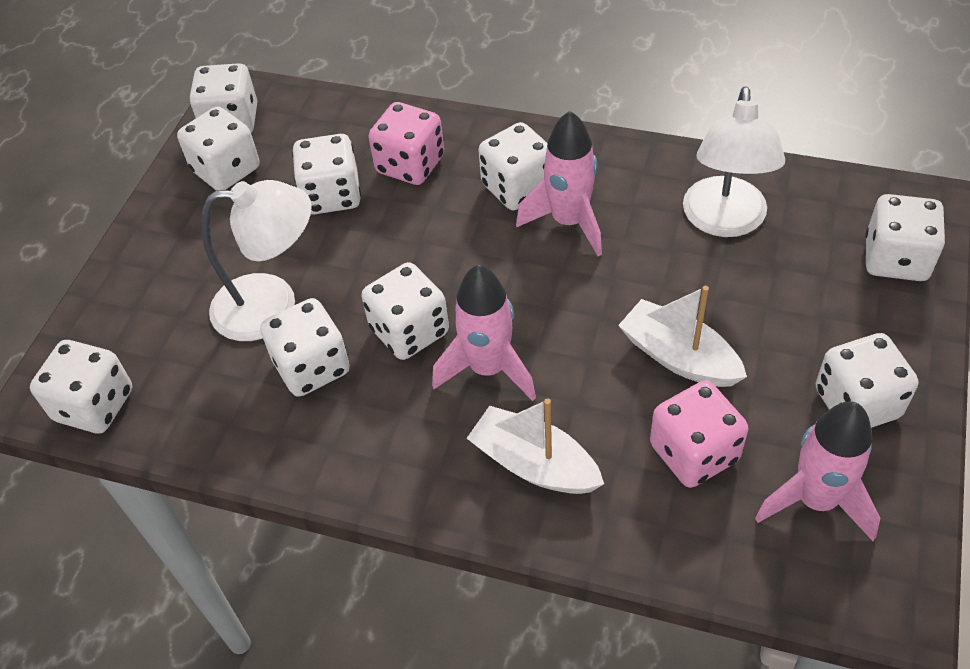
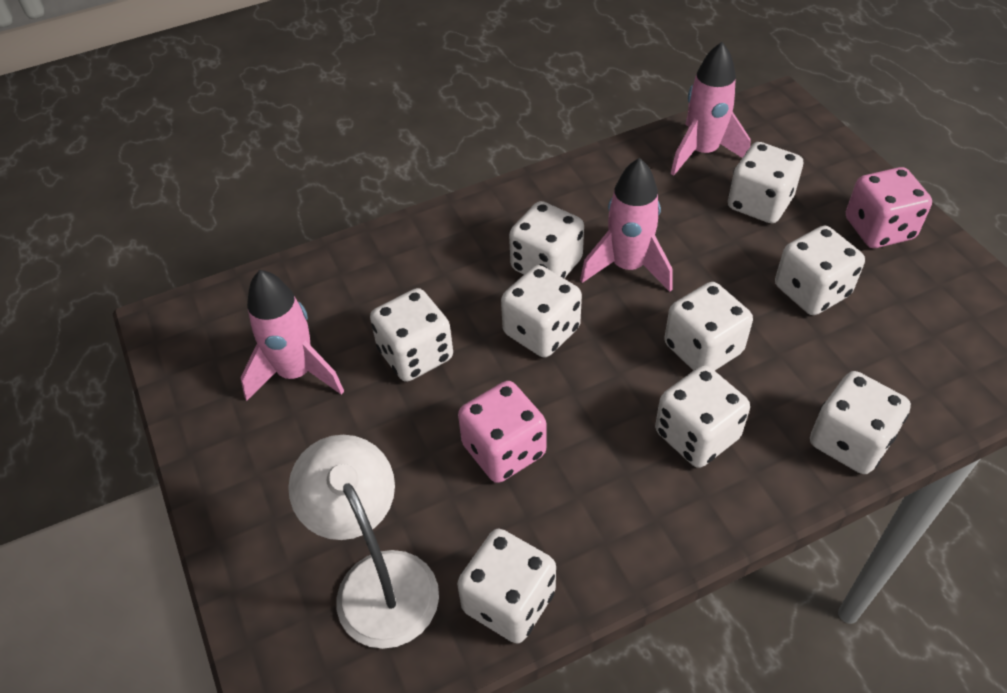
white boat: [467,398,604,494] [618,286,747,387] = 2 -> none = 0
white lamp: [201,180,312,341] [683,86,785,237] = 2 -> [288,435,439,649] = 1

